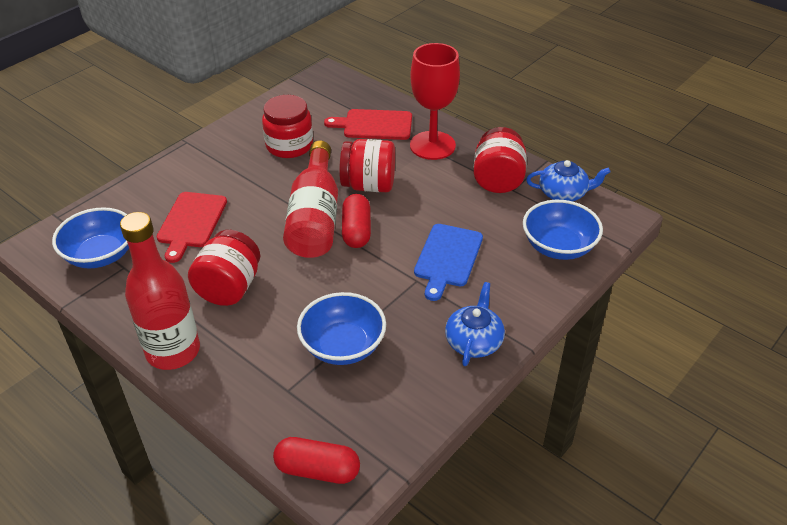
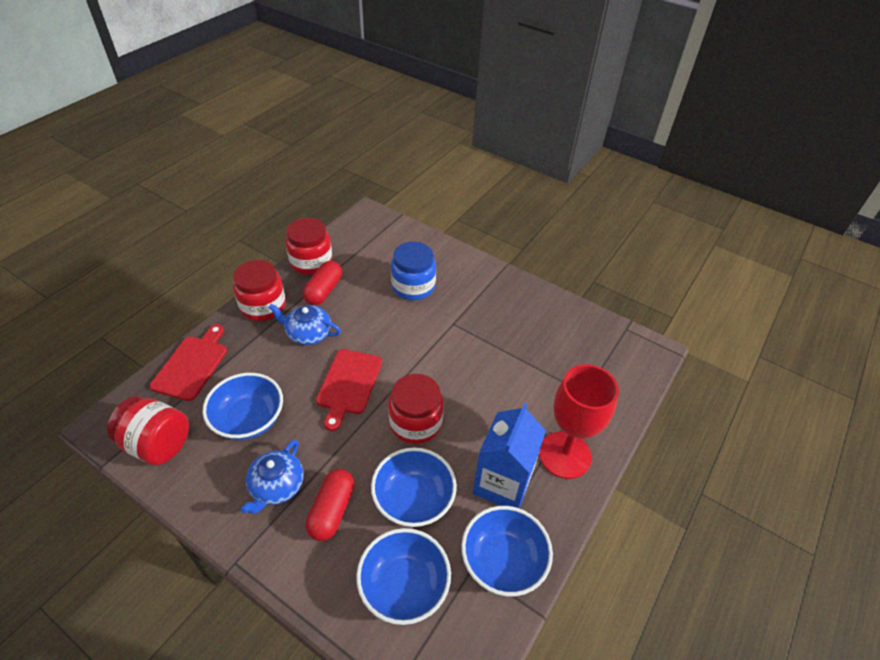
blue bowl: [52,207,129,269] [297,292,386,365] [523,200,603,260] = 3 -> [203,373,283,440] [356,528,451,625] [371,447,457,527] [461,506,553,596] = 4
blue carton: none = 0 -> [473,403,546,508] = 1
blue cutting board: [414,224,483,301] = 1 -> none = 0
blue jar: none = 0 -> [391,242,436,300] = 1
red bottle: [120,212,200,370] [283,141,338,258] = 2 -> none = 0

